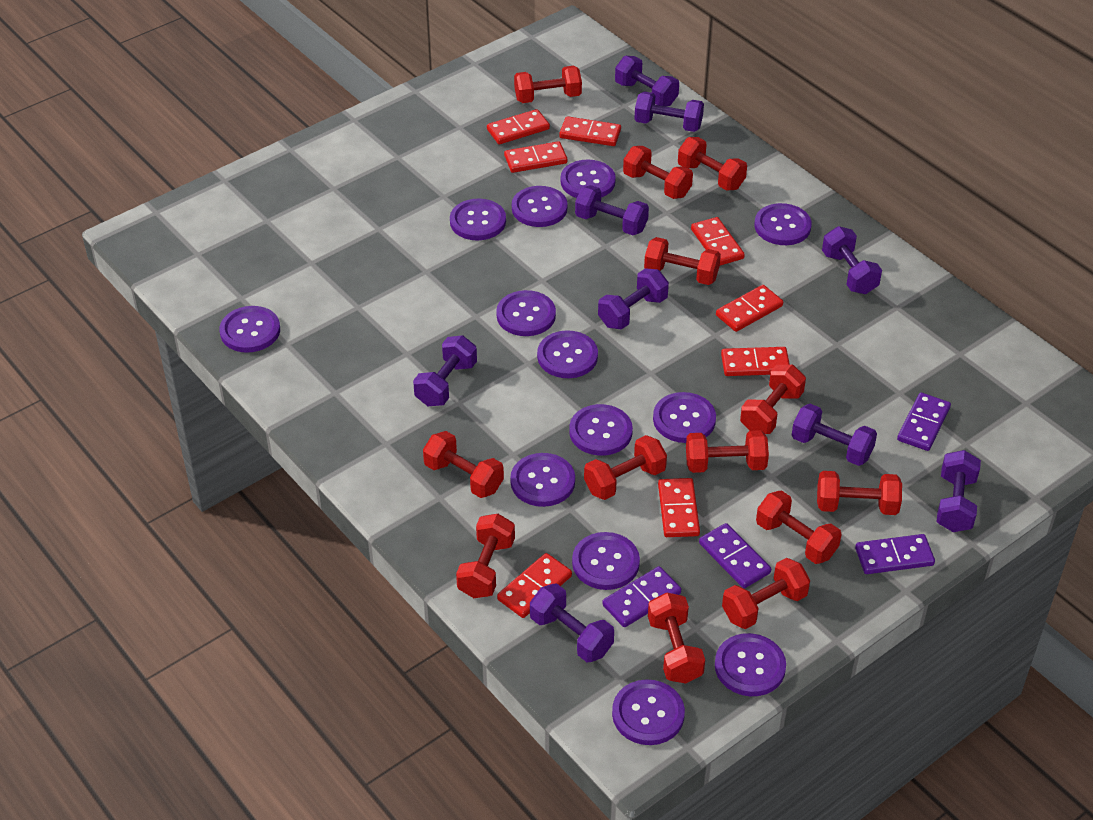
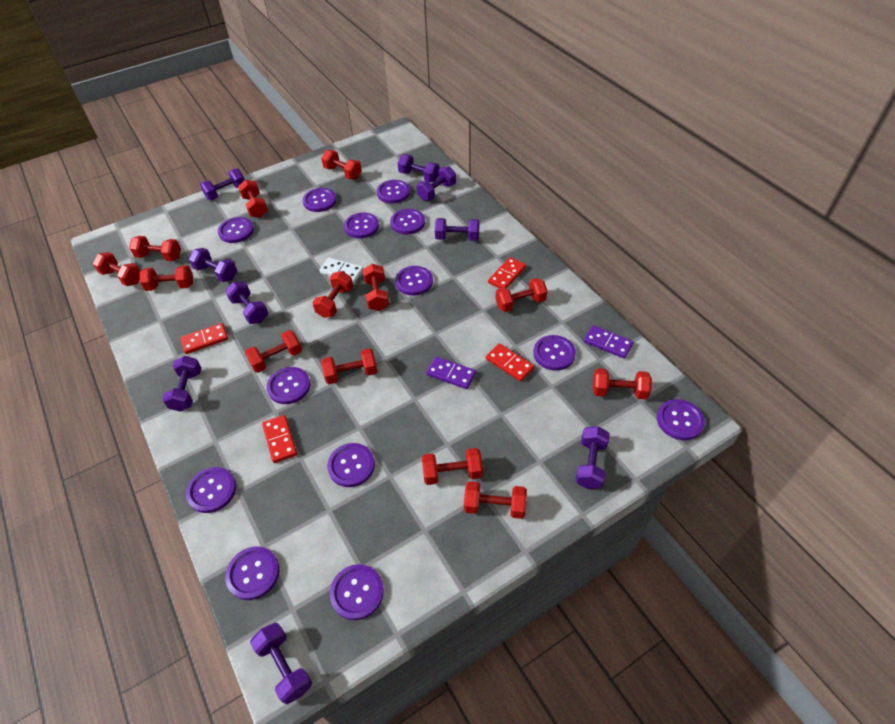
purple domino: [602,566,681,627] [699,523,771,588] [855,534,935,574] [897,392,951,451] = 4 -> [426,357,476,389] [584,325,633,359] = 2
red domino: [487,109,550,144] [497,553,572,618] [504,141,567,173] [559,116,621,146] [658,478,700,537] [691,217,745,266] [716,285,783,332] [721,347,790,376] = 8 -> [180,323,228,354] [262,415,297,463] [486,344,534,382] [488,257,526,289] = 4
white domino: none = 0 -> [319,258,363,282] = 1

